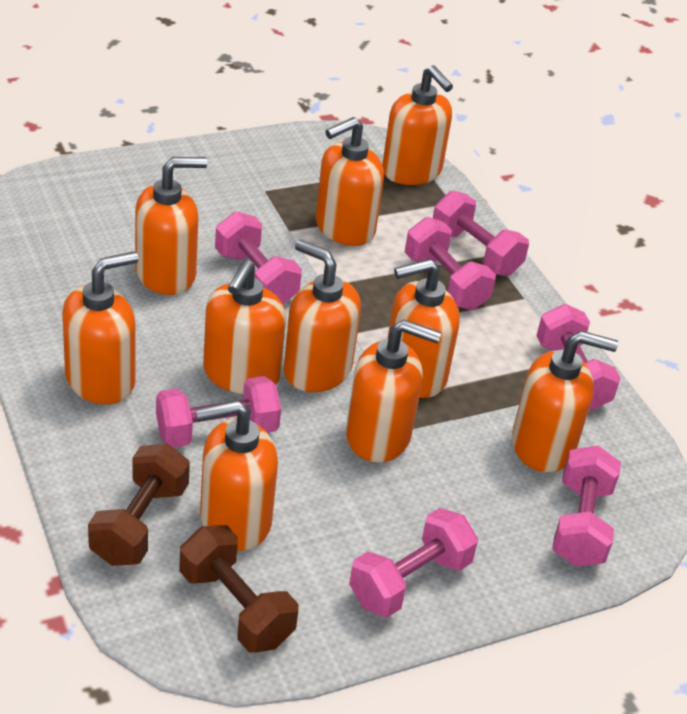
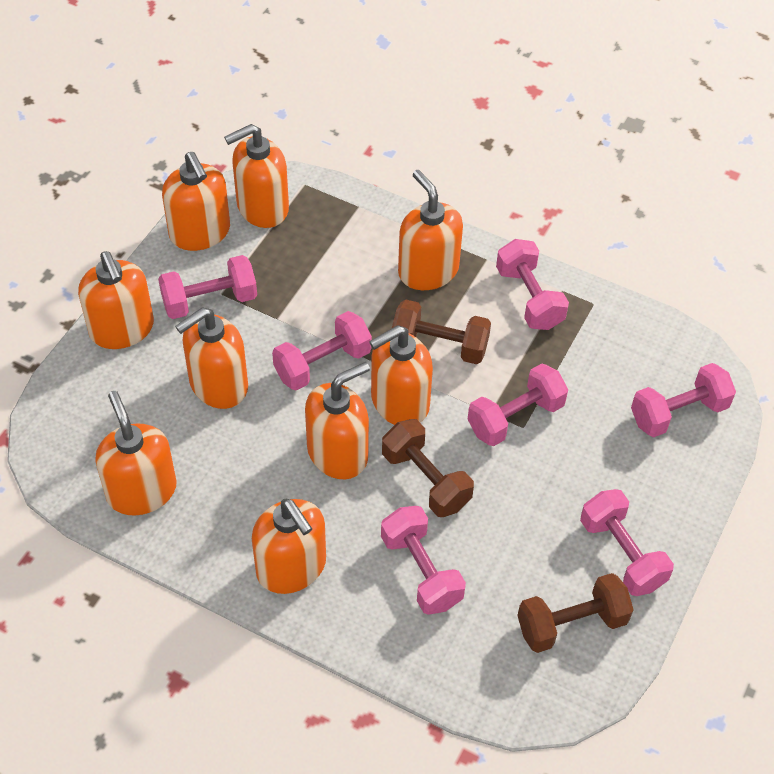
brown dumbbell: [88,443,190,566] [179,525,299,653] = 2 -> [382,419,474,517] [392,299,491,364] [517,573,634,653] = 3
orange soap dispenser: [62,251,139,405] [135,157,207,295] [195,400,278,551] [203,260,286,394] [284,239,361,392] [316,117,384,246] [346,320,441,463] [382,65,453,185] [388,259,460,398] [512,331,618,472] = 10 -> [78,251,154,349] [95,391,177,515] [162,152,230,251] [175,307,248,409] [224,124,289,228] [252,498,326,594] [305,362,370,479] [369,325,433,425] [398,170,463,290] = 9

